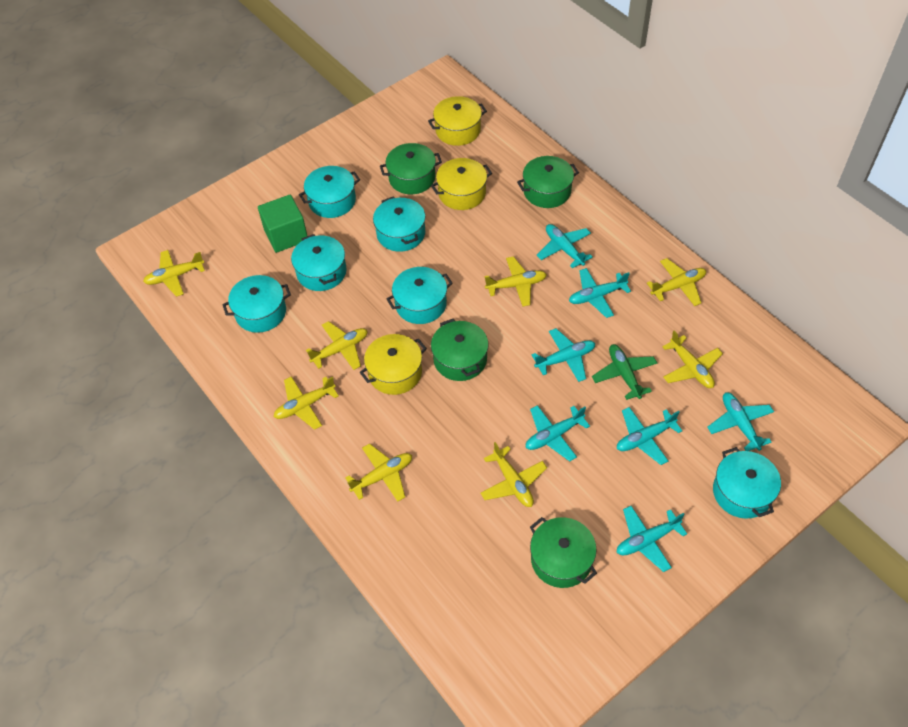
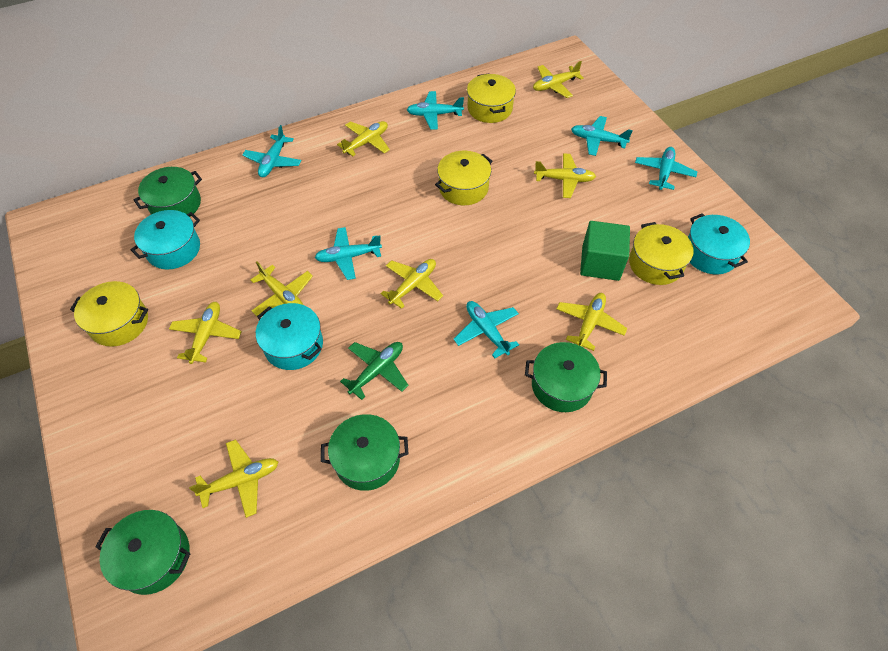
turquoise plane: [526,405,590,461] [532,328,595,382] [537,224,593,268] [569,268,631,318] [617,407,682,465] [617,506,687,572] [707,392,774,451] = 7 -> [243,125,301,177] [315,227,382,280] [407,91,464,130] [454,301,519,359] [571,116,633,156] [635,147,697,190] = 6
turquoise pot: [222,275,291,333] [291,234,347,291] [299,166,360,218] [373,197,426,252] [387,267,453,324] [713,447,781,519] = 6 -> [131,210,200,270] [256,303,323,370] [688,213,750,275] = 3
yellow pot: [360,334,427,395] [428,96,487,146] [431,158,492,210] = 3 -> [70,281,148,347] [435,151,492,205] [467,73,516,123] [629,222,694,285] = 4

